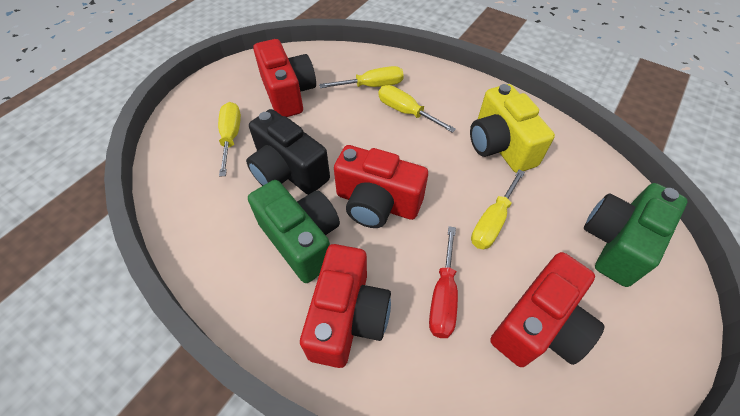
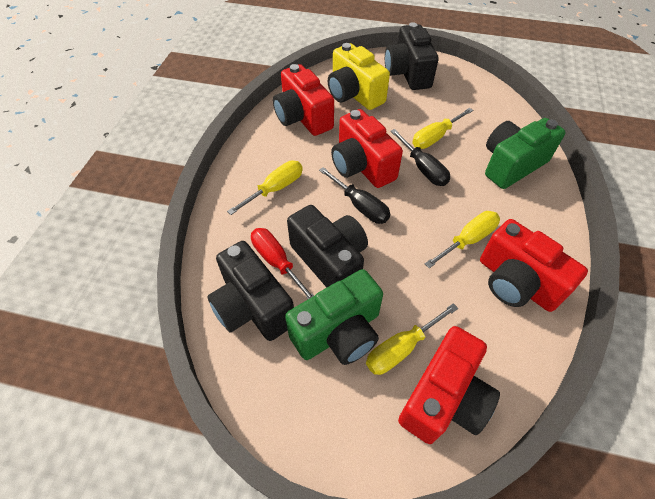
black camera: [246,109,330,195] = 1 -> [207,241,294,341] [287,205,368,288] [385,22,439,90] = 3
black screwdriver: none = 0 -> [319,167,390,224] [391,129,450,186] = 2

